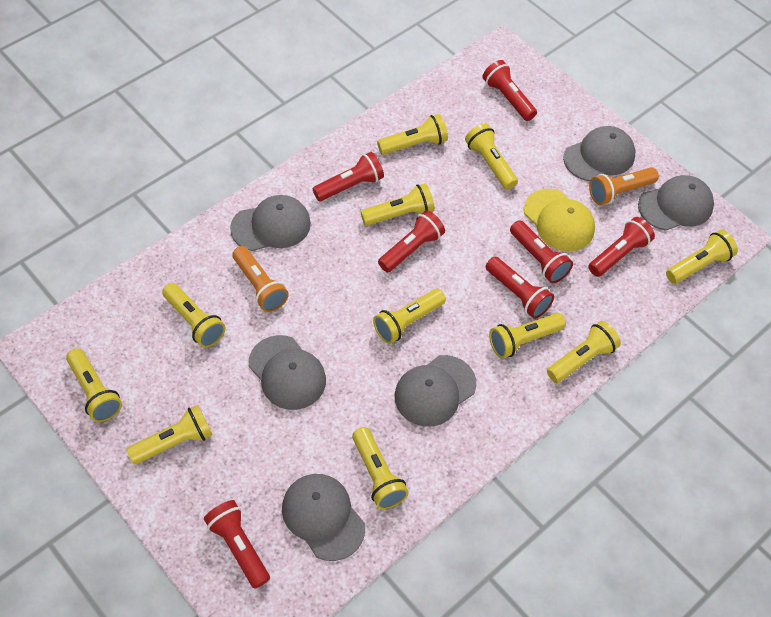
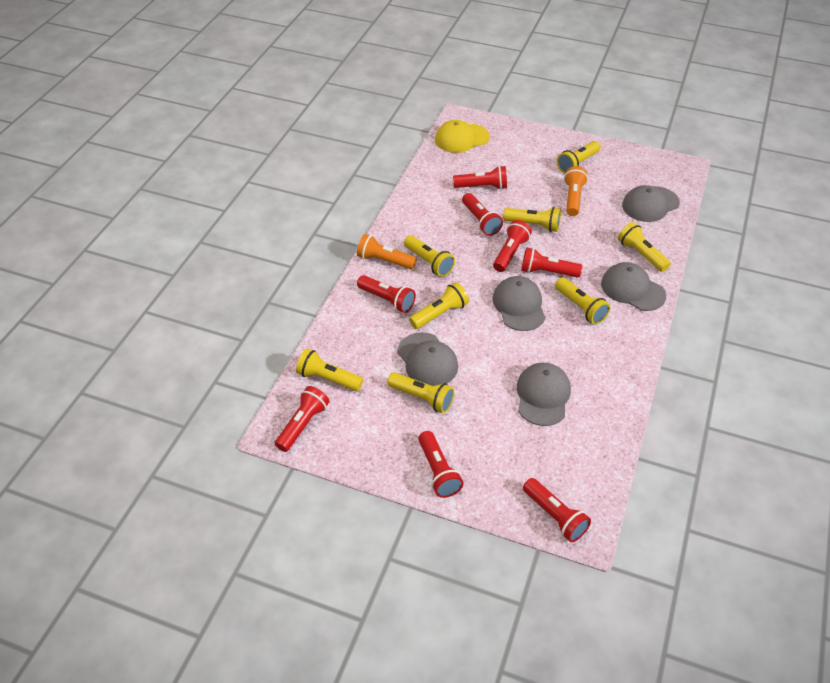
grey cap: [230,195,311,251] [249,335,326,410] [282,474,365,561] [395,355,477,427] [563,126,635,181] [638,175,714,231] = 6 -> [397,332,458,386] [492,276,546,331] [517,363,571,426] [601,262,666,311] [622,185,680,222] = 5
red flashlight: [204,500,270,589] [313,152,384,201] [378,210,445,272] [482,60,537,121] [486,257,554,319] [510,220,573,283] [589,217,655,277] = 7 -> [275,386,329,452] [357,275,416,313] [418,431,464,498] [453,166,507,190] [462,193,503,236] [493,220,532,272] [521,247,582,278] [523,478,591,542] = 8
yellow flashlight: [66,348,122,422] [126,405,213,465] [162,283,225,347] [352,427,409,509] [361,183,435,226] [373,289,446,344] [377,114,448,155] [465,124,518,190] [489,313,566,358] [547,321,621,383] [666,230,738,284] = 11 -> [296,349,363,391] [387,372,454,413] [404,235,455,277] [409,282,469,329] [503,207,561,232] [555,277,610,324] [557,141,601,173] [618,222,671,272] = 8

